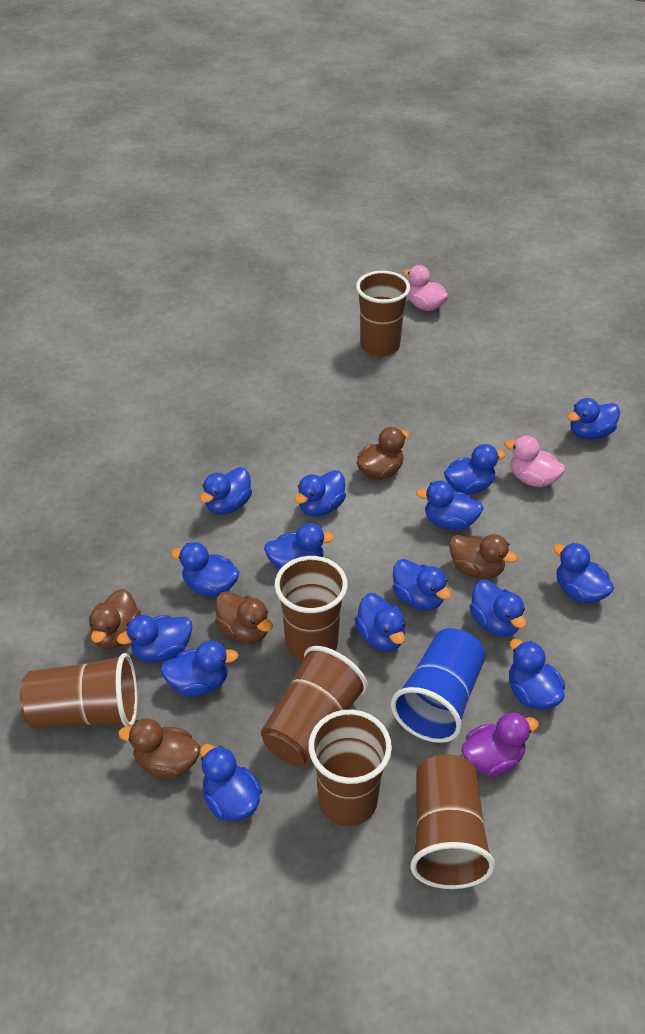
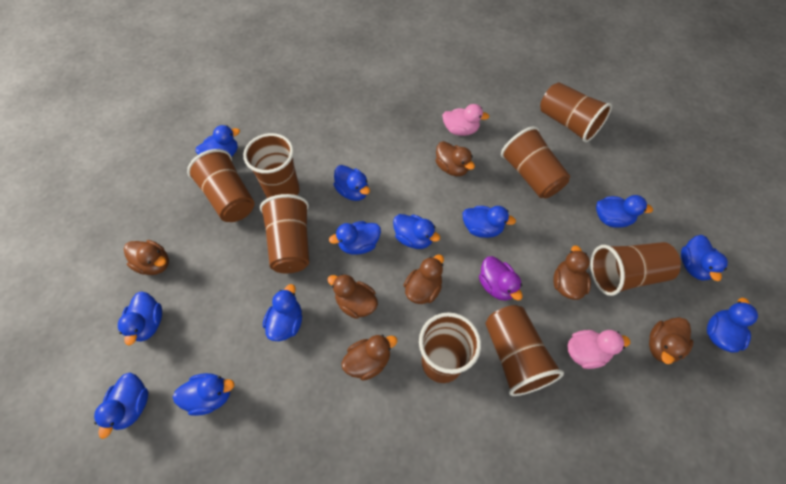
blue cup: [391,628,486,743] = 1 -> none = 0
blue duck: [117,615,192,662] [160,641,238,697] [171,542,239,597] [200,467,252,515] [200,744,262,821] [264,523,335,569] [294,470,346,517] [354,593,406,652] [392,559,452,611] [416,481,484,530] [444,444,506,494] [470,580,526,637] [509,639,565,710] [553,543,614,603] [567,398,620,440] = 15 -> [94,373,148,439] [118,291,162,346] [173,373,235,416] [195,125,240,157] [263,284,302,341] [329,221,381,255] [333,165,370,201] [393,214,440,249] [463,206,516,238] [596,195,653,228] [681,235,728,281] [707,298,758,353] = 12
brown cup: [20,653,137,728] [261,646,368,766] [275,556,348,661] [308,710,392,826] [356,271,410,357] [410,754,495,889] = 6 -> [187,149,255,222] [243,133,300,198] [260,194,309,273] [419,312,481,383] [485,305,564,396] [501,126,570,198] [540,82,612,142] [590,242,681,296] = 8
brown duck: [89,589,141,649] [118,718,200,779] [215,591,273,643] [357,427,409,480] [449,534,517,579] = 5 -> [124,240,169,275] [327,274,378,319] [341,335,398,381] [404,254,444,304] [435,141,475,176] [553,245,591,300] [649,317,693,364] = 7

